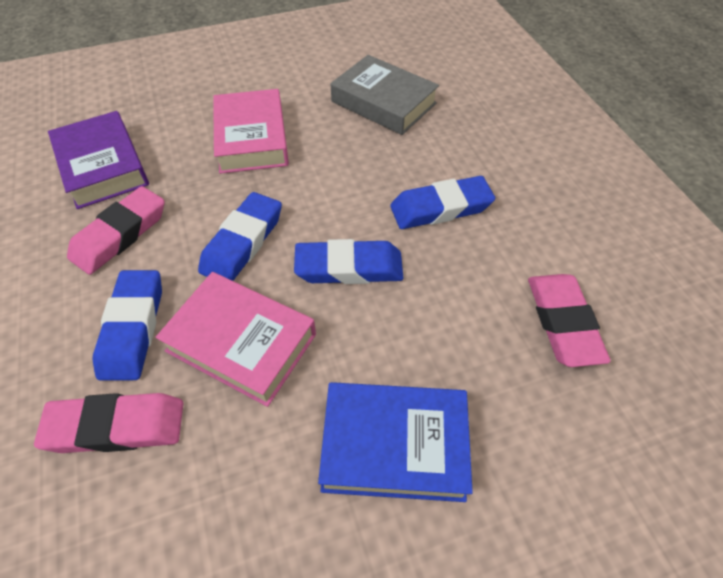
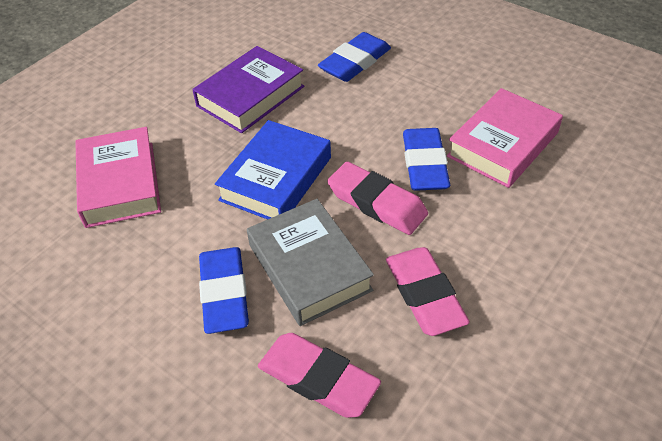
blue eraser: [93,270,162,381] [198,192,282,281] [294,239,403,284] [390,176,495,229] = 4 -> [199,247,249,334] [318,32,391,82] [403,128,450,191] = 3

